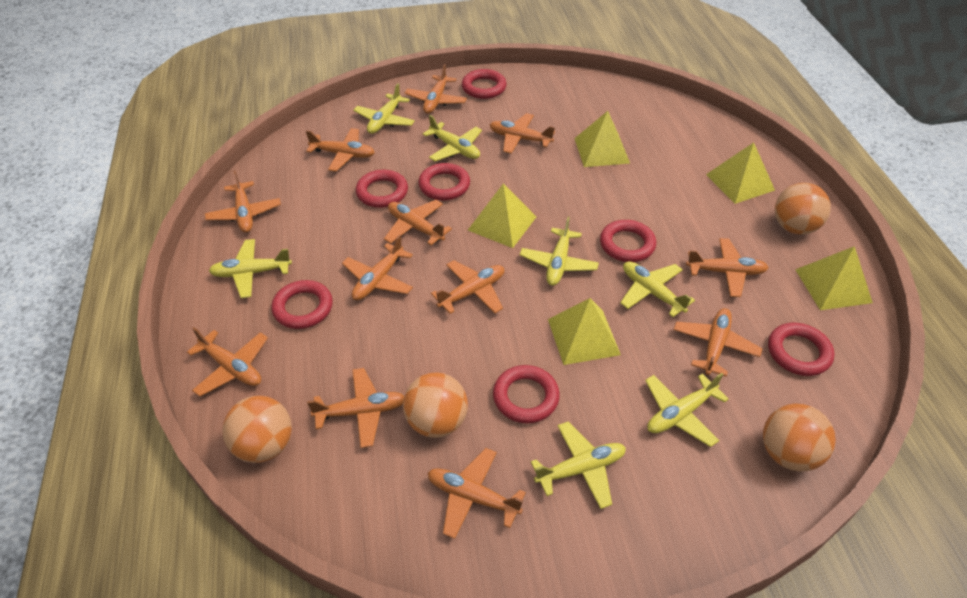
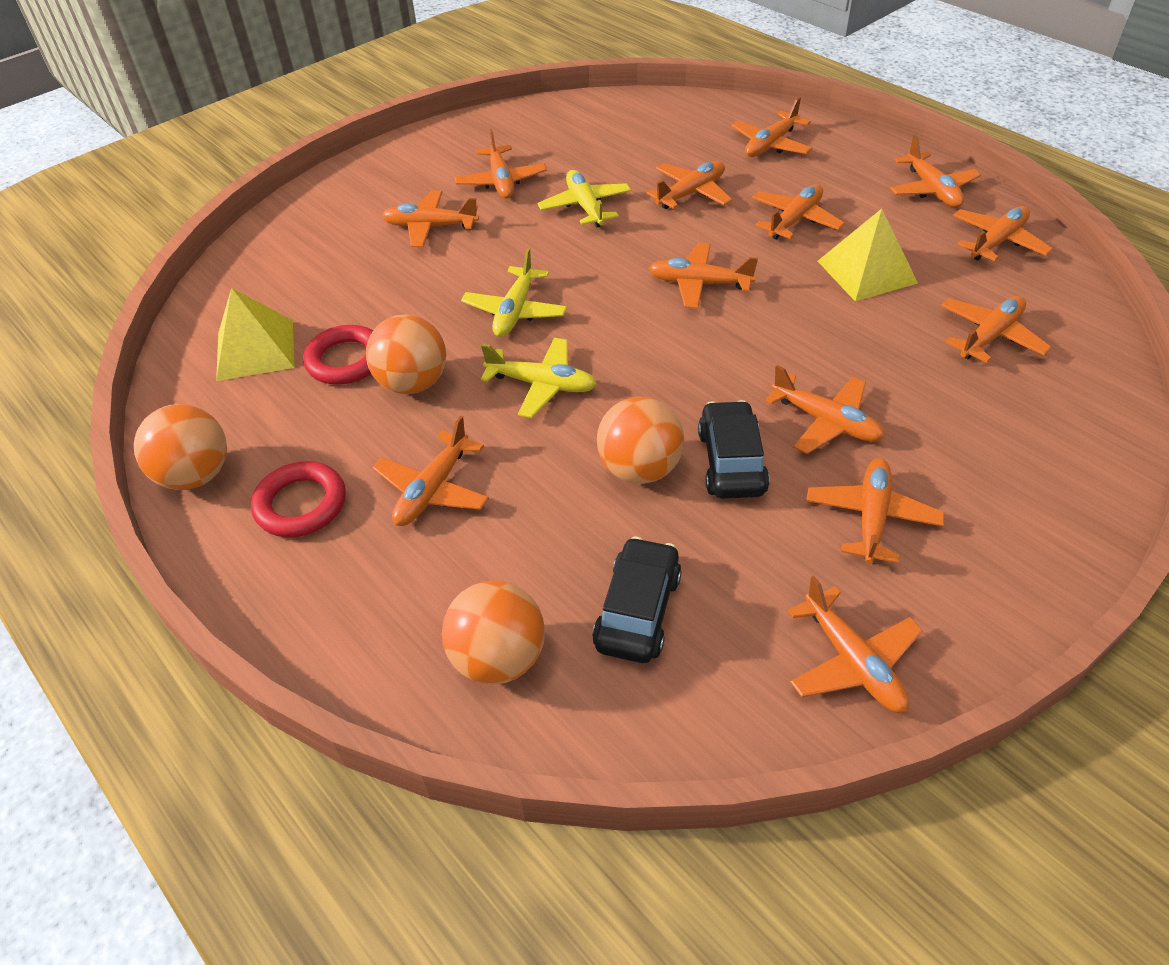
black car: none = 0 -> [592,536,682,663] [698,400,770,499] = 2
orange plane: [187,327,268,397] [205,170,281,233] [306,128,375,171] [307,368,404,448] [342,235,413,300] [384,200,452,245] [405,64,467,114] [428,448,526,539] [431,260,505,314] [490,113,555,154] [674,308,762,377] [686,238,769,297] = 12 -> [372,416,489,526] [382,190,479,247] [455,129,547,199] [646,161,732,209] [648,243,758,309] [731,97,813,157] [752,184,845,240] [765,365,885,454] [788,576,923,713] [806,458,945,564] [890,135,981,207] [941,296,1052,363] [953,206,1053,261] = 13
red ring: [271,280,333,329] [356,169,408,208] [418,163,470,201] [462,69,507,99] [493,365,560,423] [600,220,656,262] [768,323,834,376] = 7 -> [251,461,346,537] [303,325,373,385] = 2
yellow plane: [209,239,292,298] [353,83,415,134] [423,115,482,161] [520,217,599,286] [531,422,626,509] [620,261,695,317] [645,373,729,447] = 7 -> [461,248,567,337] [481,338,597,418] [538,170,631,228] = 3
yellow pyramid: [468,183,536,248] [548,298,621,365] [574,111,630,167] [706,142,775,204] [795,246,873,310] = 5 -> [216,288,295,381] [818,209,918,301] = 2

